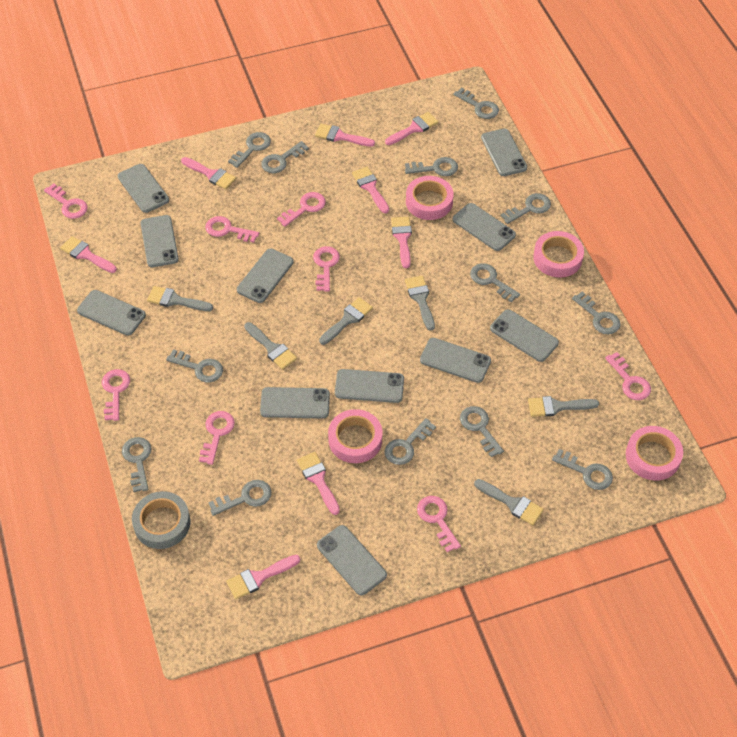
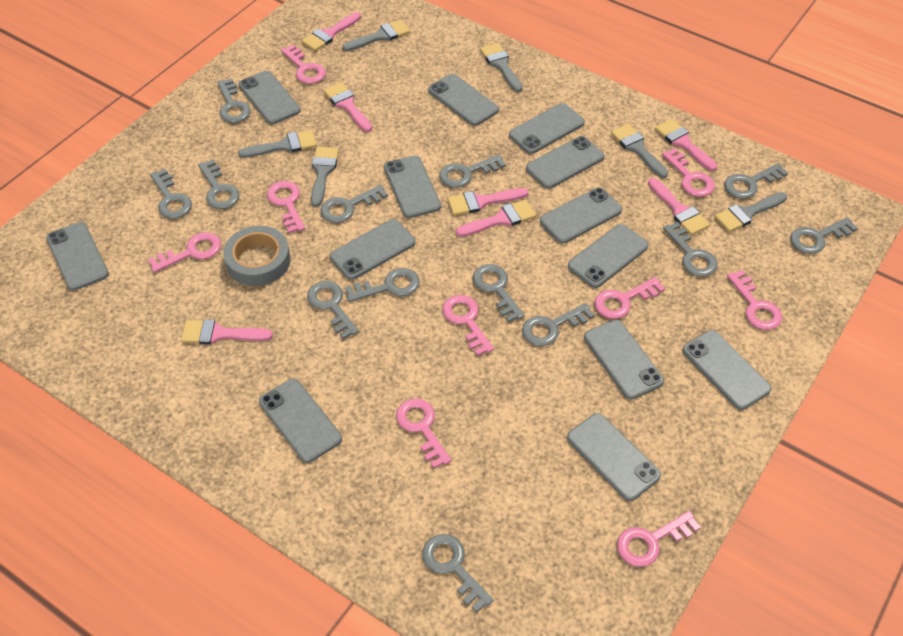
grey phone: [77,290,146,336] [118,164,169,213] [141,215,179,267] [237,249,294,303] [260,387,330,419] [317,525,387,595] [335,369,404,403] [420,338,491,383] [453,203,516,251] [481,128,527,176] [490,309,559,362] = 11 -> [46,222,109,291] [239,71,301,124] [259,379,342,463] [330,219,415,280] [384,155,441,218] [428,74,499,126] [509,103,585,154] [526,136,604,189] [540,188,622,243] [567,413,661,501] [568,224,649,288] [584,320,664,399] [683,330,772,410] = 13
pink brush: [60,236,117,273] [181,157,236,189] [226,555,300,599] [297,452,340,515] [315,124,375,147] [352,167,389,213] [385,112,438,145] [391,217,412,268] = 8 -> [181,319,273,345] [302,12,361,51] [323,82,372,132] [447,188,528,216] [456,200,536,237] [648,178,710,235] [655,119,717,171] = 7
pink key: [44,183,88,219] [102,369,130,421] [199,411,235,465] [205,216,259,243] [277,192,326,227] [313,246,340,292] [417,496,461,552] [605,352,651,400] = 8 -> [148,232,221,273] [267,181,305,233] [281,45,326,84] [396,399,451,469] [442,295,494,356] [594,277,665,319] [617,511,701,567] [662,148,715,197] [727,270,782,330] = 9
pink tape: [328,409,382,463] [406,176,454,220] [533,231,584,278] [626,426,683,481] = 4 -> none = 0

